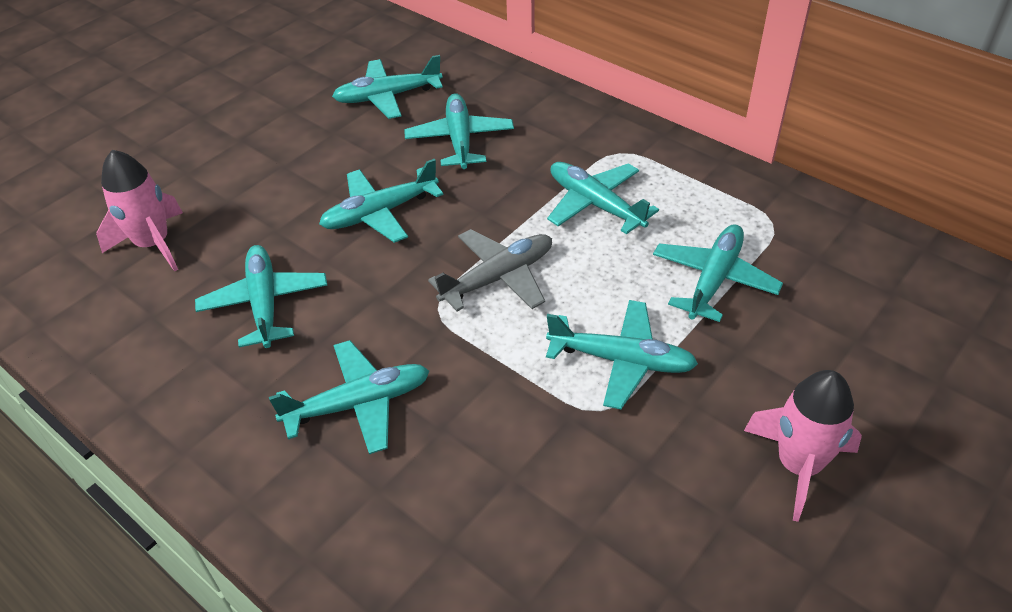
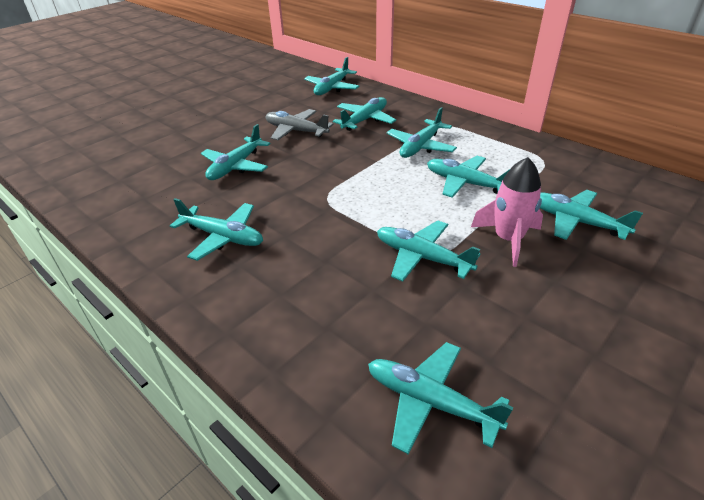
pink rocket: [96,150,183,272] [744,370,862,522] = 2 -> [471,157,543,267] = 1
turquoise plane: [195,245,327,348] [269,340,429,454] [319,159,444,243] [332,55,443,119] [404,93,514,169] [546,300,698,409] [547,162,659,234] [653,224,783,322] = 8 -> [170,198,263,261] [201,124,270,180] [304,57,359,95] [333,97,396,131] [368,342,514,455] [377,220,481,282] [387,107,457,158] [427,156,510,198] [540,190,643,240] = 9

